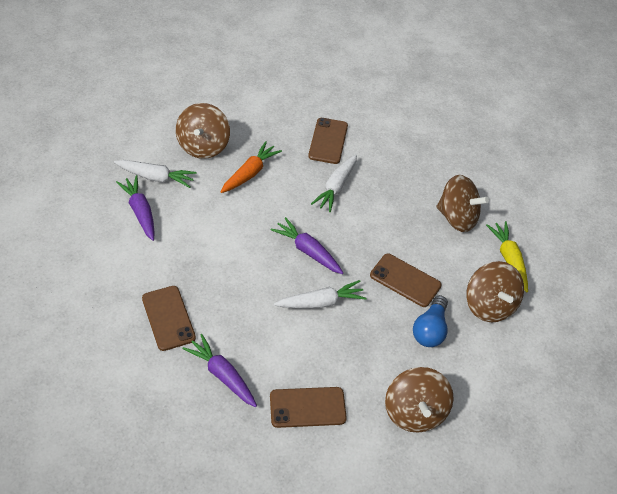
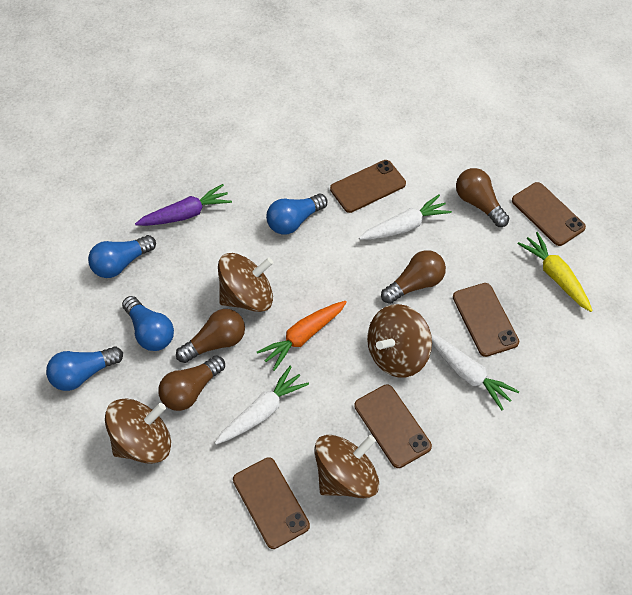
blue light bulb: [413,295,448,347] = 1 -> [46,347,123,391] [88,235,156,278] [122,296,174,351] [266,194,327,235] = 4
brown light bulb: none = 0 -> [158,355,225,411] [176,309,245,363] [381,250,446,304] [456,168,509,227] = 4
brown phone: [142,286,196,351] [270,387,347,428] [308,118,348,164] [370,254,442,307] = 4 -> [233,457,310,549] [330,160,406,213] [354,384,432,468] [453,283,519,357] [512,182,586,246] = 5
purple carrot: [116,175,155,241] [182,334,257,407] [271,217,343,274] = 3 -> [135,184,232,226] = 1

